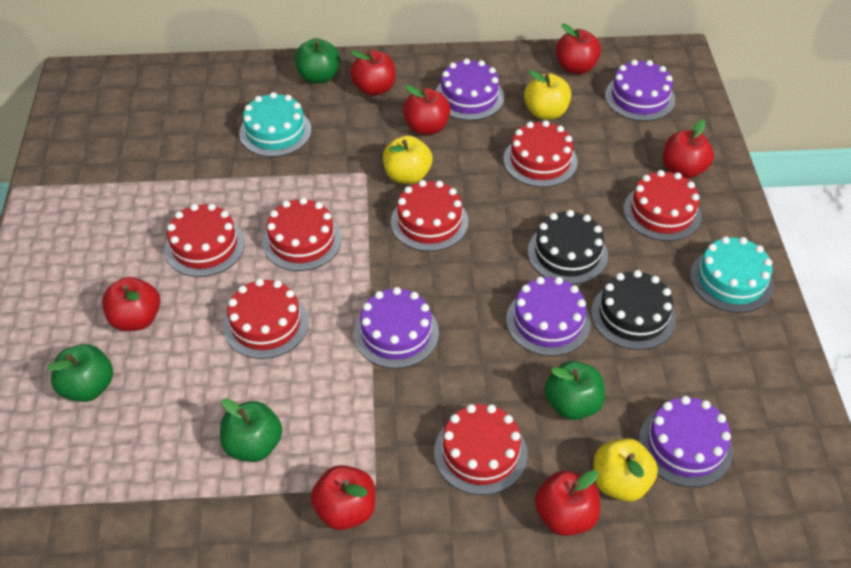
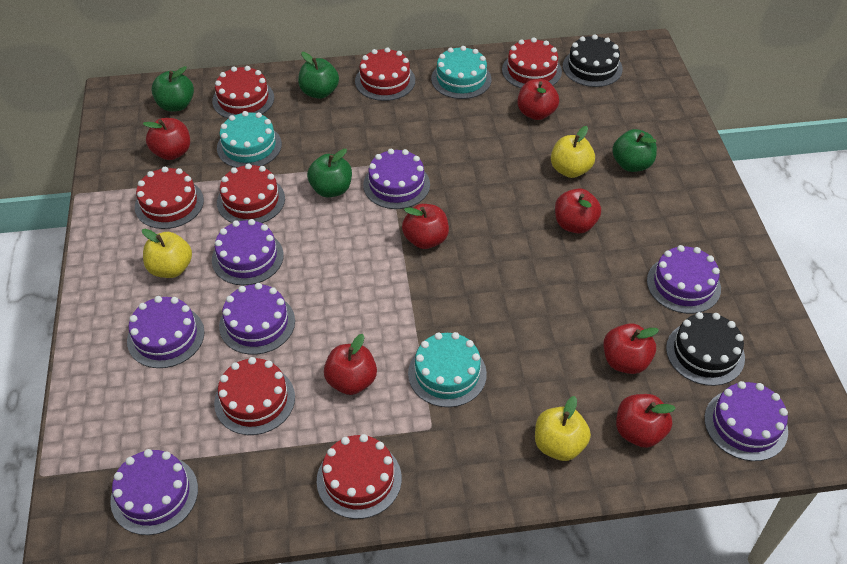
purple cake: [354,287,439,369] [436,58,504,121] [506,277,591,356] [605,60,675,121] [639,396,733,487] = 5 -> [110,449,198,535] [127,296,205,368] [212,219,284,285] [219,283,295,355] [363,149,430,209] [647,245,721,314] [705,381,788,461] = 7
turquoise cake: [239,92,311,157] [690,237,774,313] = 2 -> [217,111,282,168] [408,332,487,407] [431,46,491,99] = 3

